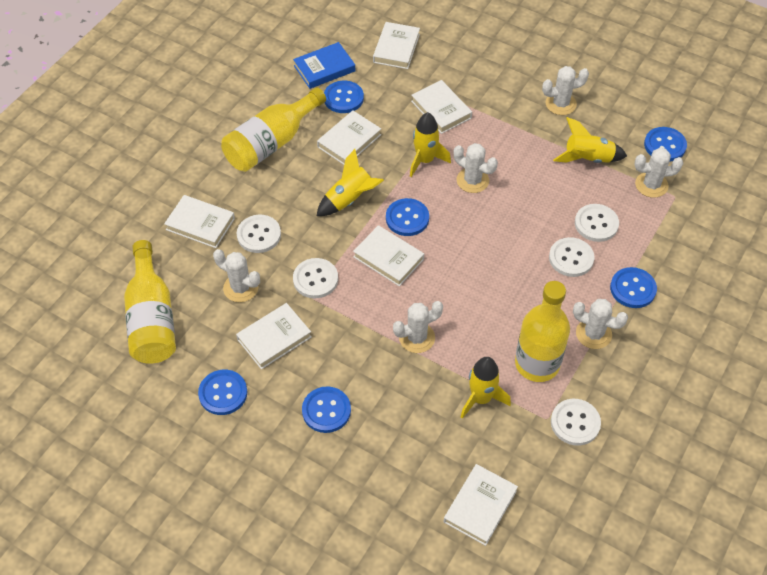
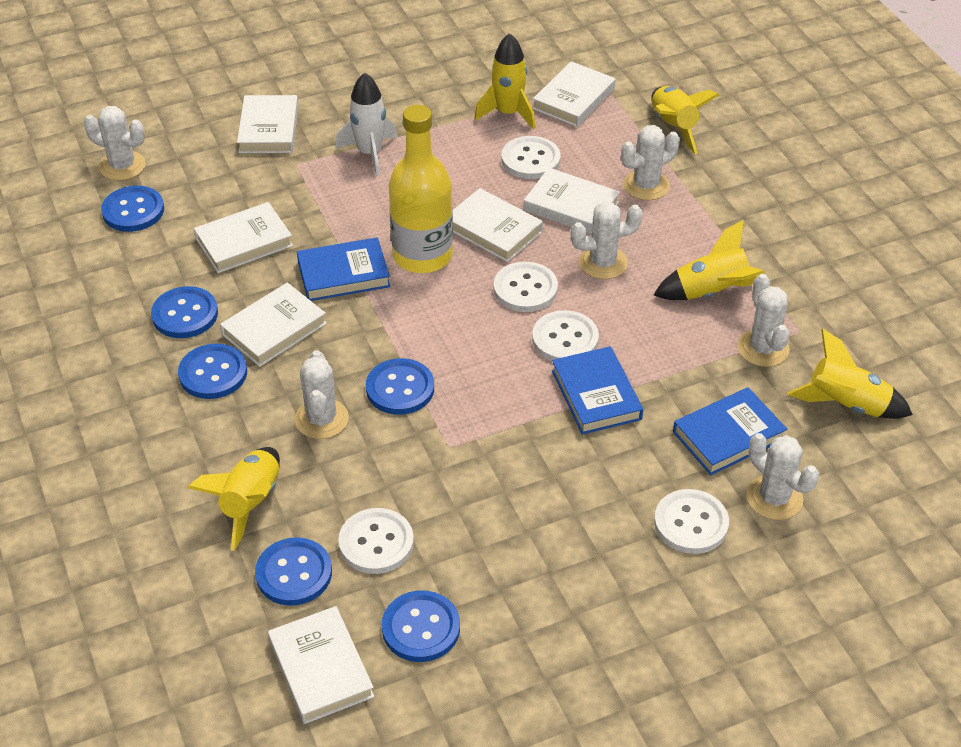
blue book: [293,42,355,89] = 1 -> [297,237,390,301] [552,346,643,435] [673,387,787,475] = 3
white rocket: none = 0 -> [335,72,397,176] = 1
yellow bottle: [124,240,176,364] [221,87,326,172] [515,281,570,382] = 3 -> [389,105,453,273] = 1
yellow rocket: [317,149,384,216] [410,112,451,177] [461,357,511,419] [553,117,627,163] = 4 -> [188,447,280,551] [474,33,535,129] [651,86,719,154] [654,220,765,300] [787,329,913,419] = 5

